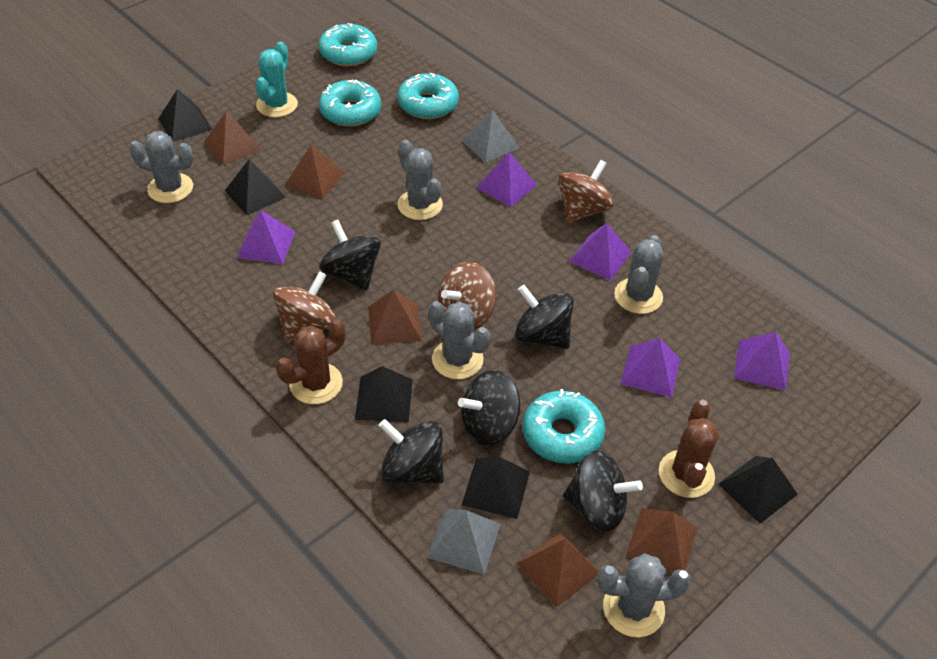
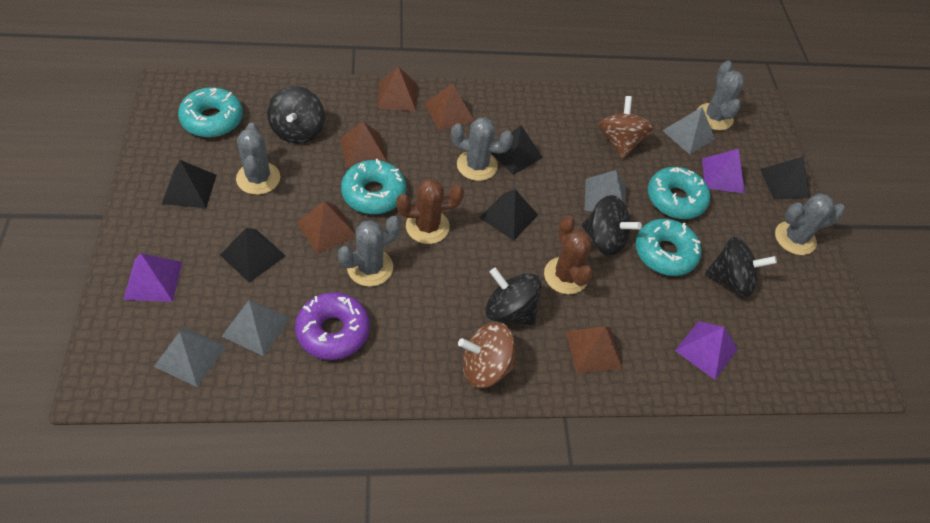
black spinning top: [319,220,381,290] [379,419,444,483] [458,370,520,446] [515,285,574,349] [563,450,643,531] = 5 -> [267,86,325,144] [486,268,542,325] [582,195,642,256] [705,237,777,297] = 4
brown spinning top: [273,271,337,343] [438,262,497,330] [559,160,614,224] = 3 -> [458,322,517,388] [598,96,654,159] = 2
grey pyramid: [427,508,501,574] [462,110,519,163] = 2 -> [154,327,227,387] [222,299,290,356] [585,170,626,211] [662,107,715,154] = 4
purple donut: none = 0 -> [295,292,370,360] = 1
purple pyramid: [237,210,295,264] [476,152,537,207] [569,223,632,281] [621,338,680,397] [734,332,790,391] = 5 -> [123,253,182,302] [675,321,738,380] [702,149,745,194] = 3
turquoise cactus: [256,41,298,117] = 1 -> none = 0

